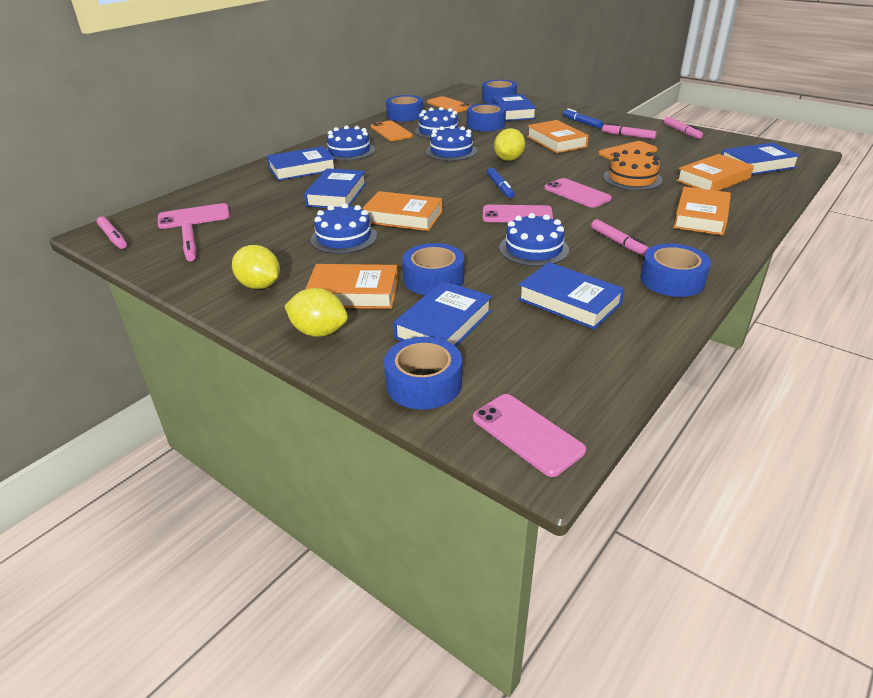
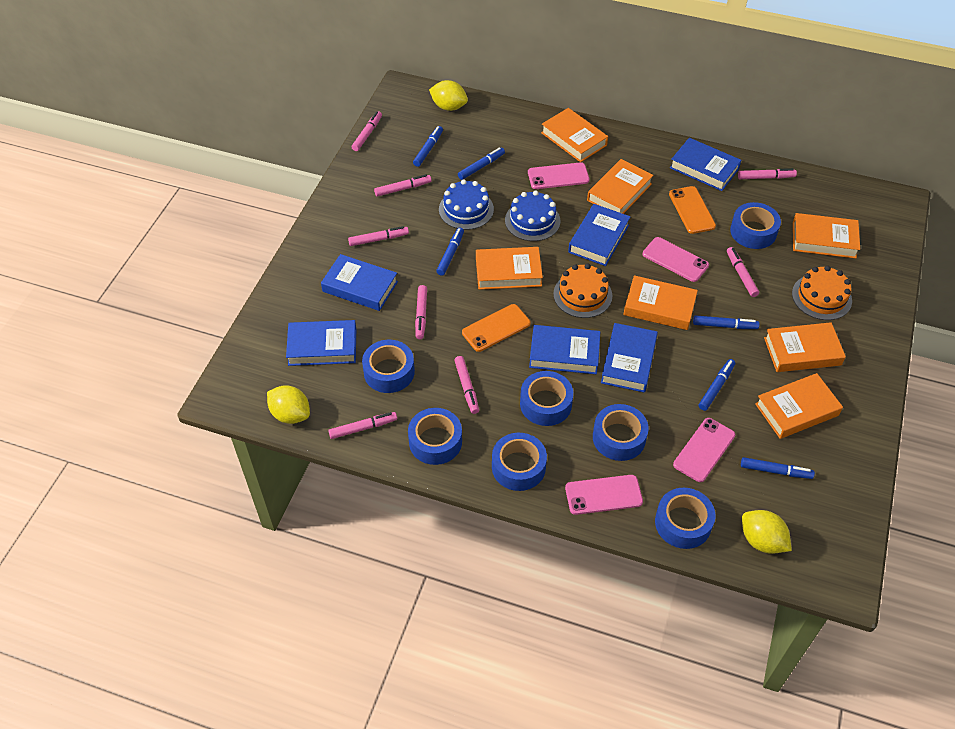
blue cake: [310,203,377,254] [326,125,375,161] [415,107,460,139] [426,125,477,161] [499,213,569,266] = 5 -> [439,179,494,230] [505,190,561,241] = 2
blue marker: [487,168,514,198] [563,108,603,129] = 2 -> [413,126,443,167] [436,227,464,275] [458,147,505,180] [693,315,759,329] [699,359,735,411] [741,457,815,479] = 6
blue tape: [384,337,462,409] [386,95,423,121] [402,243,464,295] [467,103,506,131] [482,80,517,103] [641,244,711,297] = 6 -> [362,340,415,393] [408,408,462,465] [492,433,547,491] [520,371,573,426] [593,404,649,461] [655,488,716,549] [730,202,781,249] = 7
orange book: [306,264,398,309] [362,191,442,231] [527,120,589,153] [673,186,731,235] [676,154,754,191] = 5 -> [476,247,543,290] [541,108,608,162] [587,159,653,214] [623,275,698,330] [755,373,843,439] [764,322,846,372] [793,213,860,258] = 7
orange cake: [603,150,662,190] = 1 -> [553,264,612,318] [792,266,852,320] = 2
orange phone: [371,121,413,141] [427,96,471,113] [598,141,658,160] = 3 -> [462,304,531,352] [669,186,716,234] = 2
pink marker: [97,216,127,249] [182,222,196,261] [591,219,649,256] [602,123,657,139] [664,117,703,139] = 5 -> [328,412,397,439] [348,226,409,246] [352,111,382,151] [374,174,431,197] [415,285,427,339] [454,356,479,414] [727,247,759,297] [738,168,797,179] = 8

